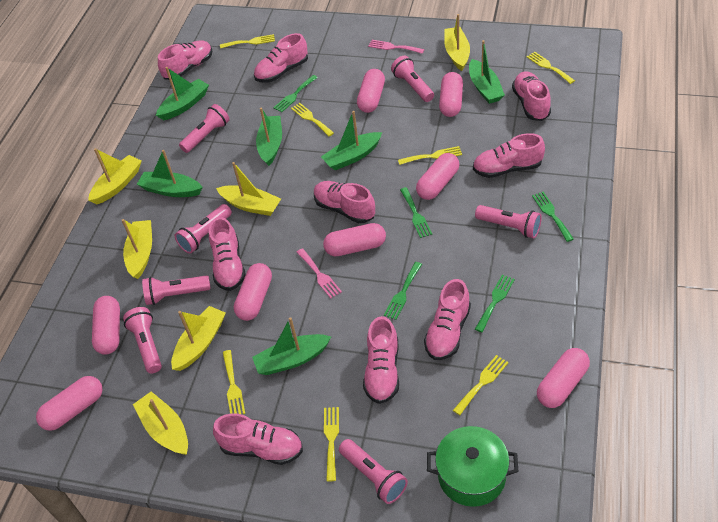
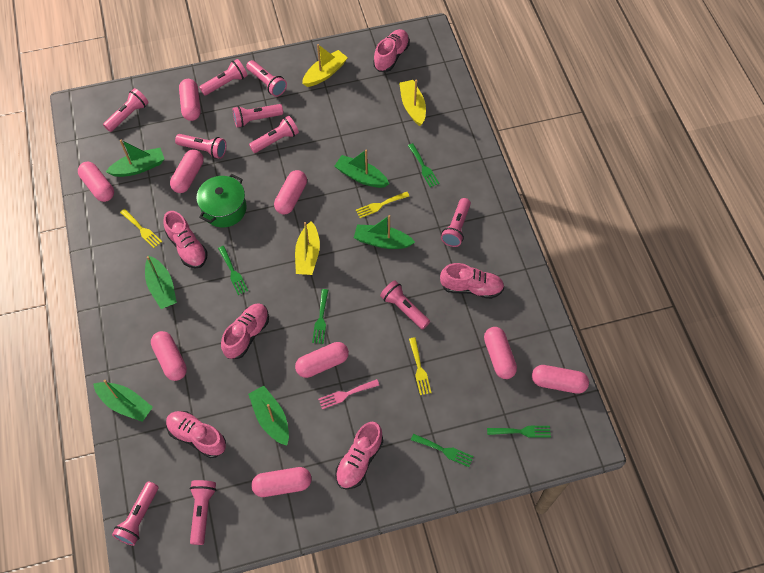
pink capsule: [36,376,103,431] [92,296,120,355] [234,263,272,321] [323,223,386,256] [357,69,385,113] [416,153,459,200] [439,72,463,117] [537,348,590,408] = 8 -> [78,162,114,202] [151,331,187,381] [170,149,204,193] [179,79,201,121] [251,467,311,497] [274,170,307,215] [295,342,349,378] [484,327,517,379] [532,365,589,394] = 9
pink flashlight: [123,307,162,373] [142,275,211,305] [175,204,232,254] [179,104,230,153] [339,439,408,504] [391,56,434,102] [475,205,542,238] = 7 -> [103,88,149,132] [112,482,158,546] [175,134,226,159] [190,480,216,545] [199,59,247,96] [233,104,283,127] [246,60,287,97] [249,116,299,153] [380,280,430,329] [441,198,471,247] = 10
pink fork: [297,248,342,299] [368,40,424,54] = 2 -> [318,379,379,409] = 1
pink shoe: [158,40,212,80] [209,217,246,291] [213,413,303,465] [254,33,308,83] [314,181,375,223] [363,316,399,404] [424,279,471,360] [473,133,545,178] [512,71,551,121] = 9 -> [163,211,208,269] [166,411,226,458] [221,303,269,359] [335,422,383,490] [373,29,410,72] [440,263,504,299] = 6
yellow boat: [88,148,142,204] [122,219,152,279] [133,392,188,455] [171,306,226,371] [216,162,281,216] [444,14,470,71] = 6 -> [295,221,320,275] [302,44,348,87] [399,80,426,126] = 3
yellow fork: [220,34,275,49] [223,350,245,414] [291,103,334,136] [324,407,339,481] [398,146,462,165] [453,355,509,415] [527,52,575,84] = 7 -> [120,209,162,248] [356,192,409,218] [409,337,432,395] = 3

